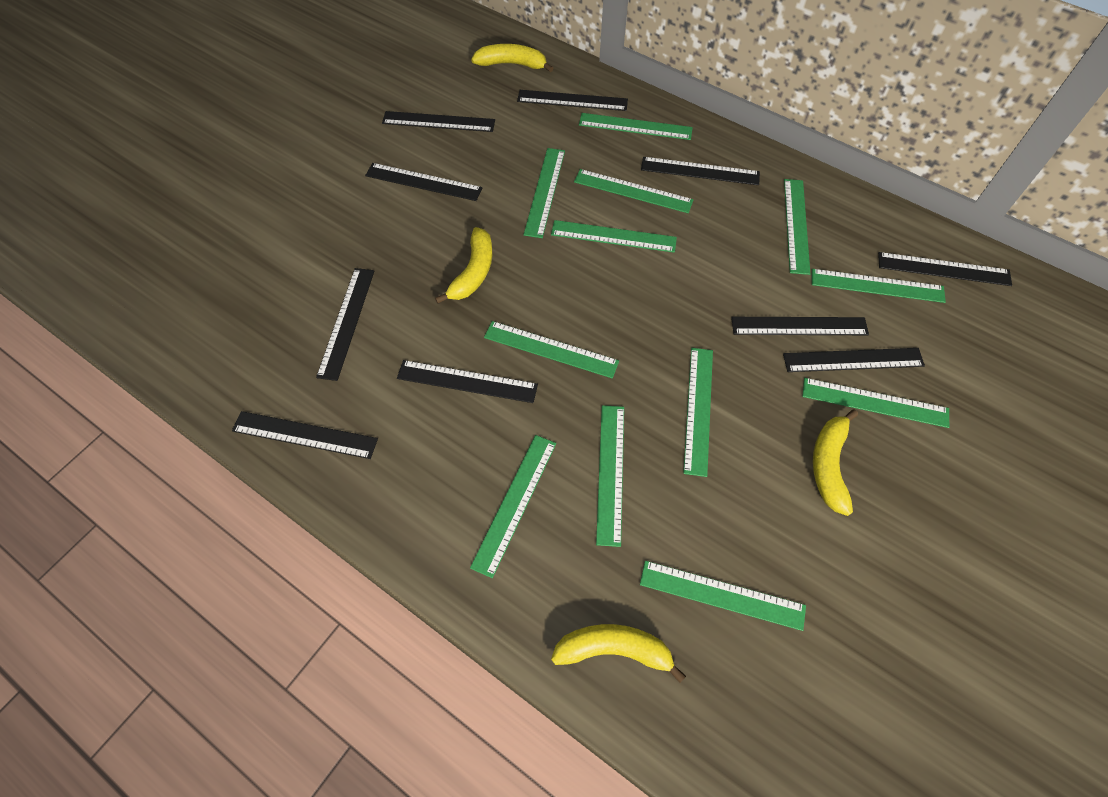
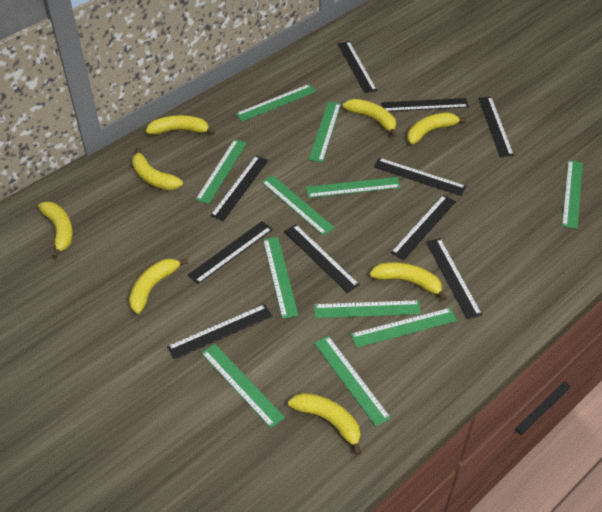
green ruler: [470,435,556,578] [484,321,619,378] [524,148,565,238] [551,220,677,253] [574,169,694,213] [579,113,693,140] [596,405,624,547] [640,561,806,631] [683,348,713,477] [784,179,810,275] [802,378,949,428] [812,269,946,303] = 12 -> [195,139,247,204] [201,344,285,428] [236,84,316,122] [262,175,335,236] [263,237,299,319] [306,177,401,198] [309,102,341,162] [314,300,421,318] [314,336,391,427] [350,308,457,348] [562,160,583,229] = 11
yellow banana: [435,227,492,304] [471,44,554,72] [551,624,686,683] [813,409,858,516] = 4 -> [38,201,73,258] [129,258,189,314] [132,147,183,190] [146,115,215,135] [288,393,361,455] [343,99,396,137] [370,262,448,301] [407,113,467,144] = 8

